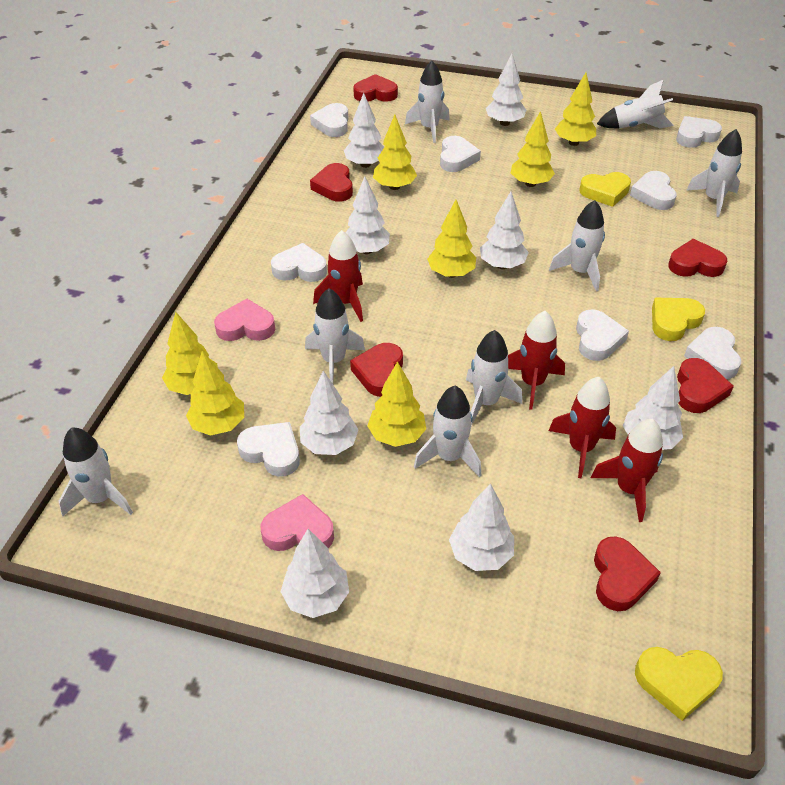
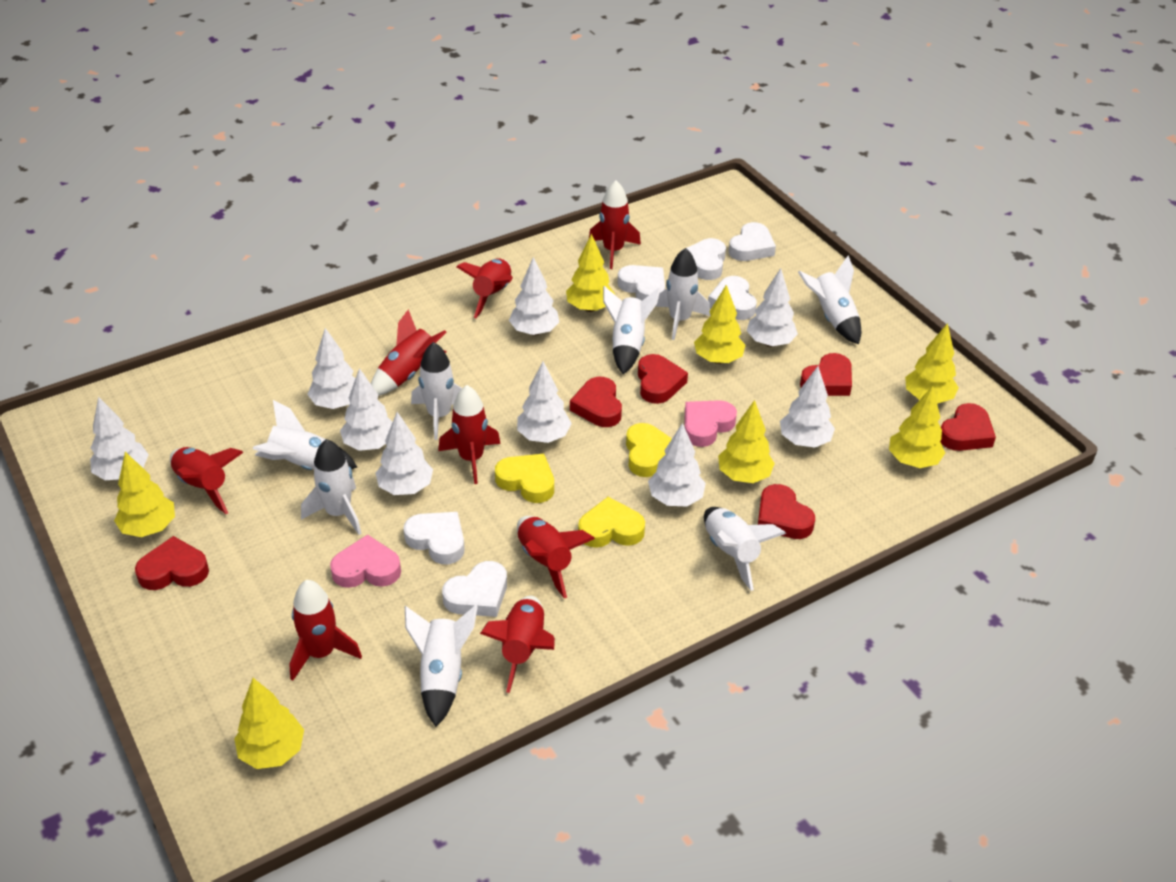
red rocket: [313,230,363,322] [508,311,565,410] [549,377,616,478] [591,418,663,522] = 4 -> [170,447,244,514] [289,580,362,681] [371,309,447,396] [438,385,501,484] [456,258,513,318] [480,596,555,693] [517,516,595,598] [589,180,641,269] = 8
white heart: [237,422,300,477] [271,243,327,282] [310,103,348,137] [440,136,481,172] [576,309,629,361] [630,171,677,210] [676,116,722,148] [684,327,741,379] = 8 -> [403,512,465,564] [442,561,507,617] [618,265,665,301] [681,238,726,280] [708,276,757,320] [729,222,776,261] = 6
white tree: [280,529,349,618] [300,370,359,455] [344,93,384,168] [345,177,390,254] [449,483,514,571] [480,192,529,269] [486,54,526,126] [623,366,683,450] = 8 -> [90,397,149,480] [307,328,356,409] [340,368,392,451] [376,412,433,495] [509,257,559,336] [517,361,572,443] [648,423,706,507] [747,268,798,347] [780,366,835,448] = 9

